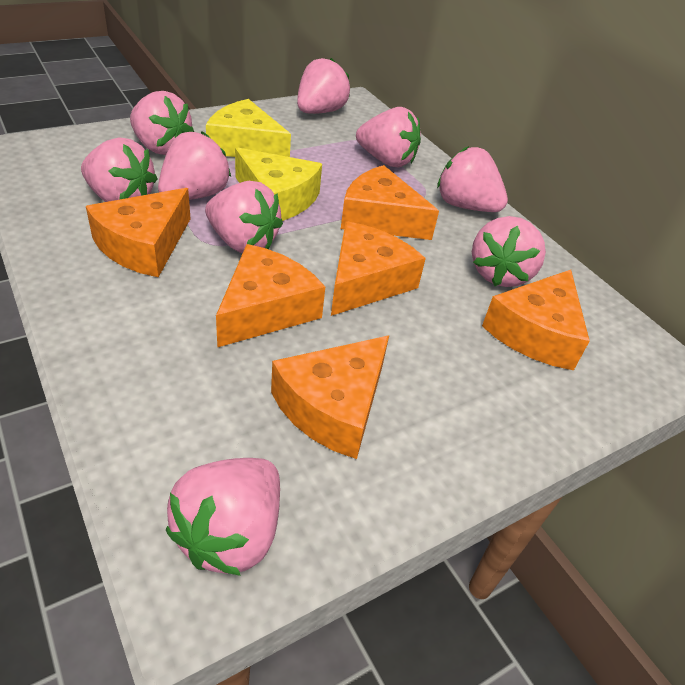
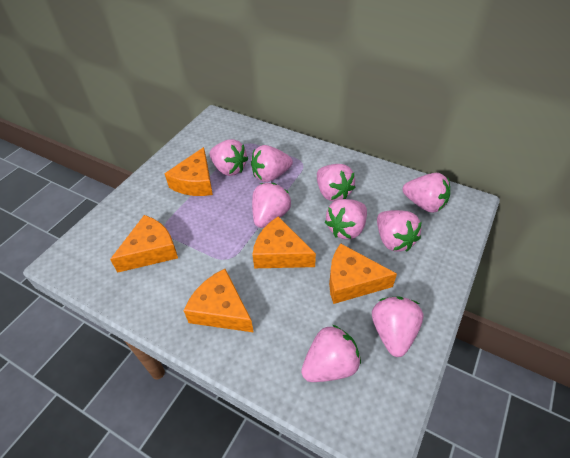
orange cheese: [86,188,191,277] [216,244,325,348] [271,335,389,459] [331,221,426,316] [341,165,439,240] [482,270,590,370] = 6 -> [110,215,178,273] [164,147,213,196] [184,269,254,333] [253,216,316,268] [329,243,397,304] = 5
yellow cheese: [206,99,291,157] [235,147,322,221] = 2 -> none = 0

